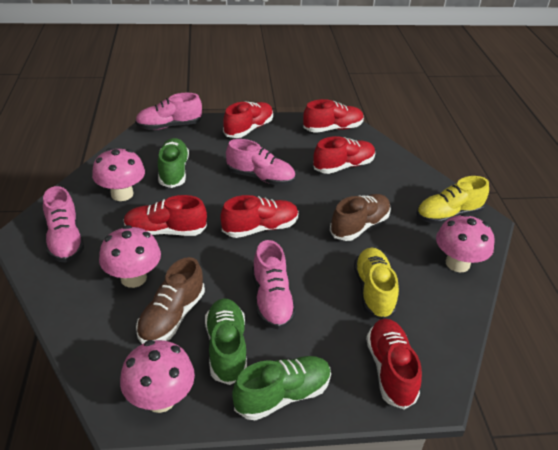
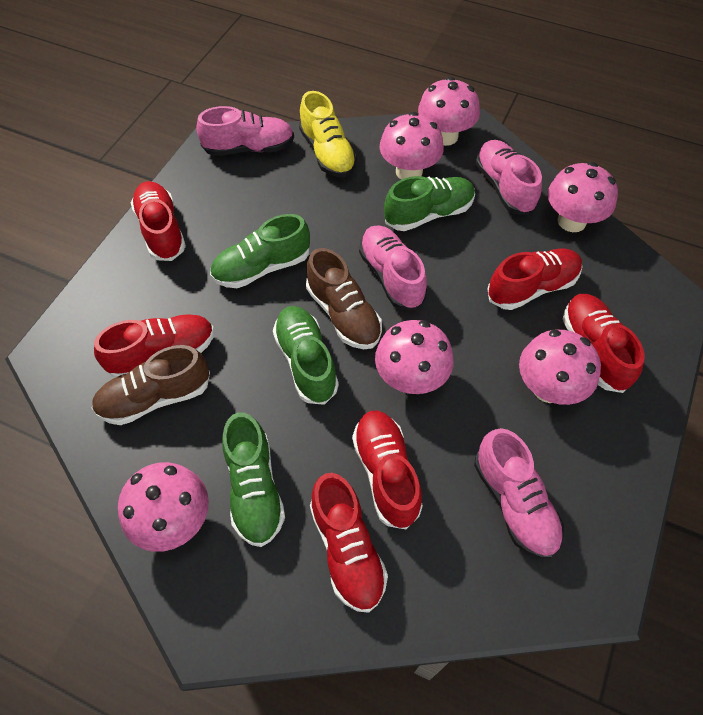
green shoe: [158,138,189,188] [205,298,247,385] [232,356,331,421] = 3 -> [210,214,310,288] [222,412,285,547] [273,306,339,405] [384,176,475,231] = 4
pink mushroom: [92,148,145,201] [99,225,161,288] [120,340,195,413] [436,213,495,273] = 4 -> [118,462,209,552] [375,320,454,394] [380,112,444,180] [418,77,480,146] [519,330,601,405] [548,162,618,232] = 6
yellow shoe: [354,248,399,319] [416,176,489,224] = 2 -> [299,91,357,177] = 1

